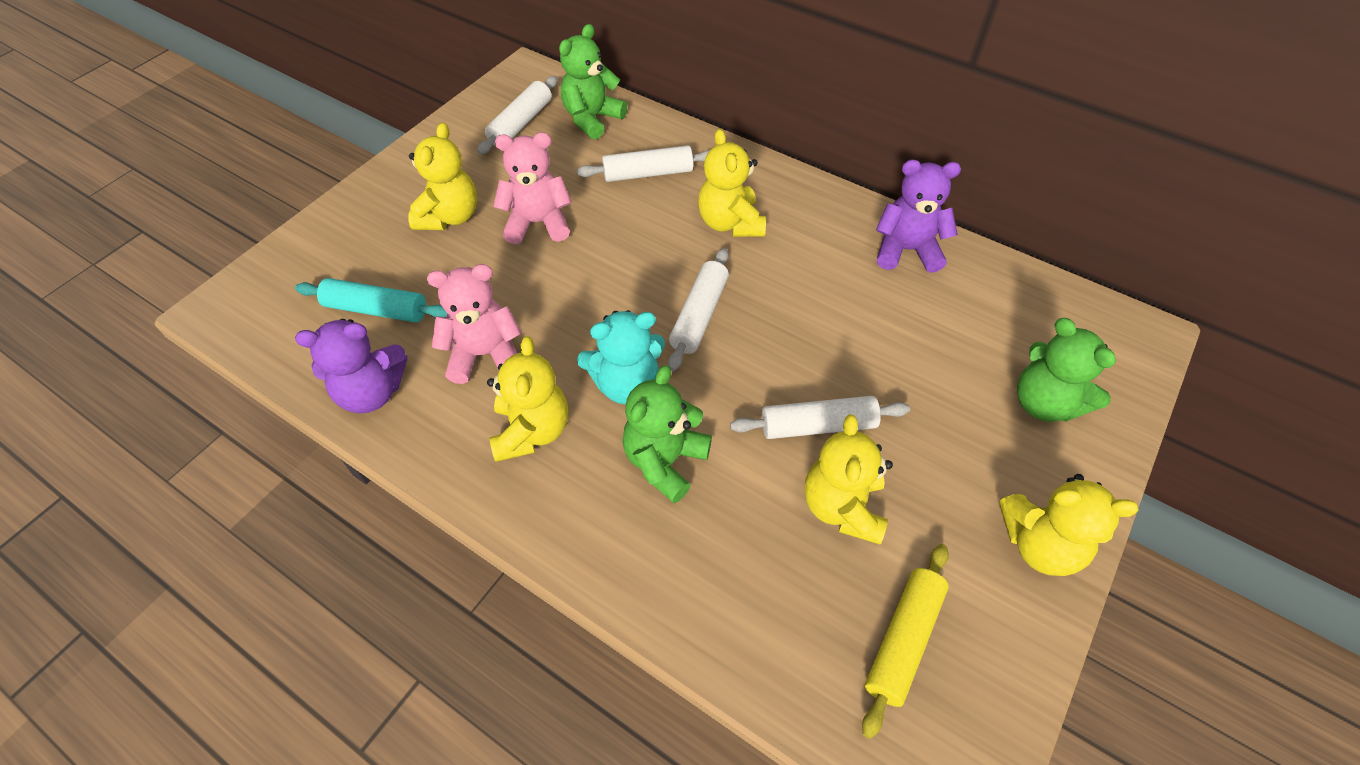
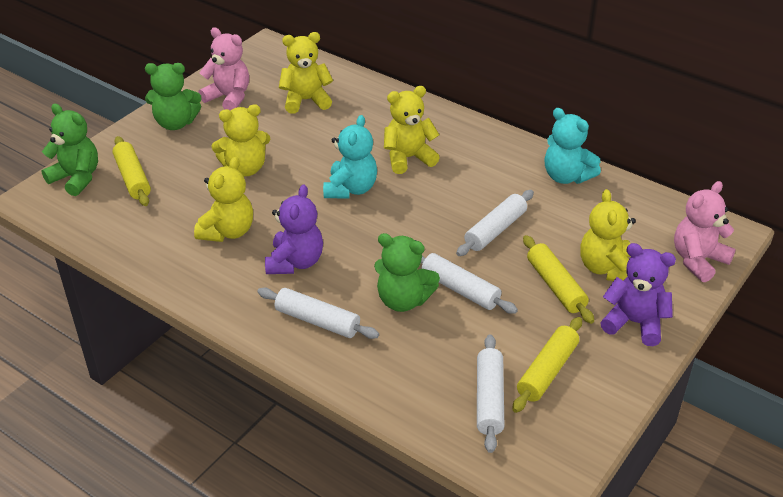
turquoise rolling pin: [295,278,447,323] = 1 -> none = 0
turquoise teddy bear: [577,310,665,404] = 1 -> [323,115,377,198] [544,108,601,184] = 2
yellow rolling pin: [862,544,949,739] = 1 -> [113,136,151,206] [512,317,582,413] [523,235,594,324] = 3

